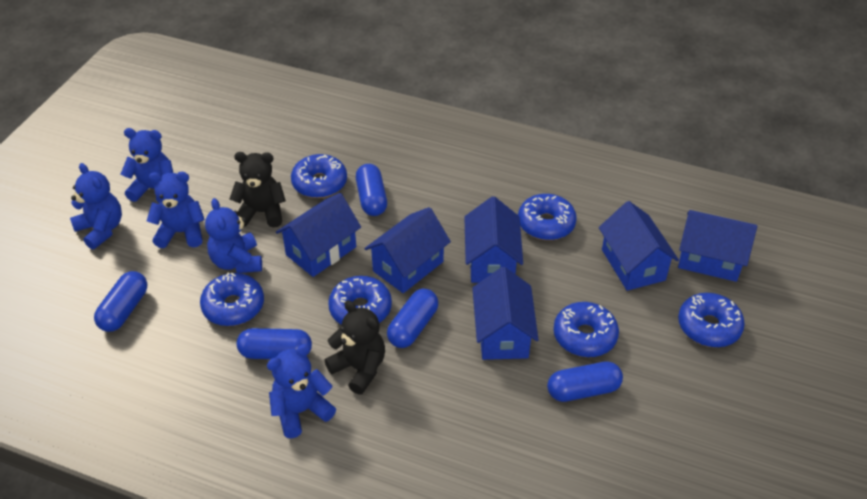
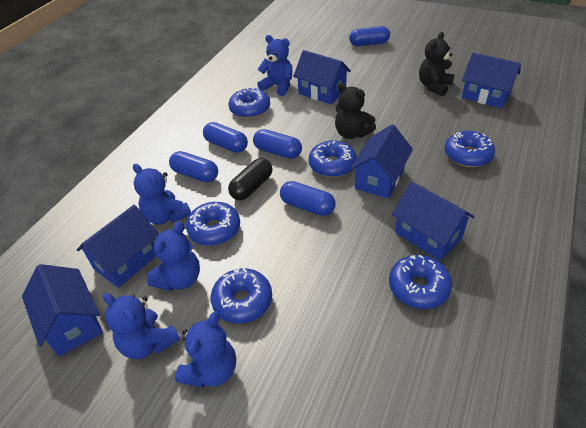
black capsule: none = 0 -> [228,158,272,200] = 1

